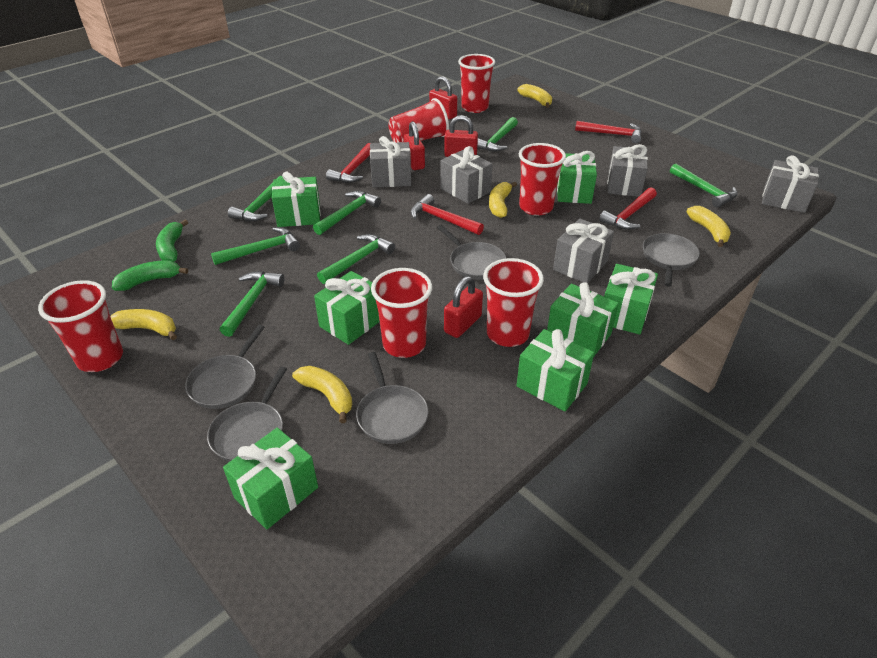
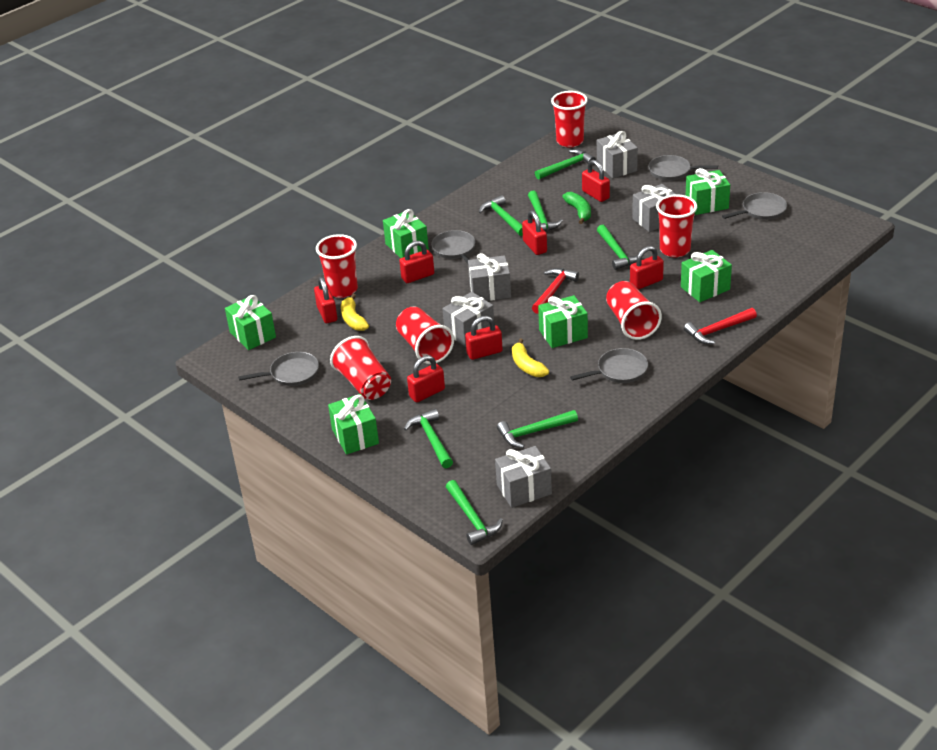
green banana: [112,261,188,291] [156,220,188,262] = 2 -> [562,192,591,224] = 1
green gift: [223,428,318,529] [272,171,321,227] [314,271,380,345] [517,329,594,411] [547,282,619,356] [557,151,597,204] [604,264,658,335] = 7 -> [225,295,276,350] [328,394,379,455] [383,209,429,258] [538,295,588,348] [681,250,732,302] [685,168,730,215] = 6
red hammer: [326,143,371,183] [411,194,484,235] [575,121,641,143] [599,187,657,230] = 4 -> [532,268,579,314] [684,308,757,344] = 2
red padlock: [404,121,425,170] [429,76,457,119] [444,115,478,157] [444,276,483,338] = 4 -> [314,277,337,323] [399,241,434,283] [407,355,445,403] [465,316,503,360] [522,210,547,255] [582,160,610,202] [630,246,664,290] = 7
yellow banana: [110,309,177,340] [292,366,352,423] [489,182,517,218] [517,84,552,108] [687,206,731,247] = 5 -> [341,294,369,331] [512,339,549,377] = 2

